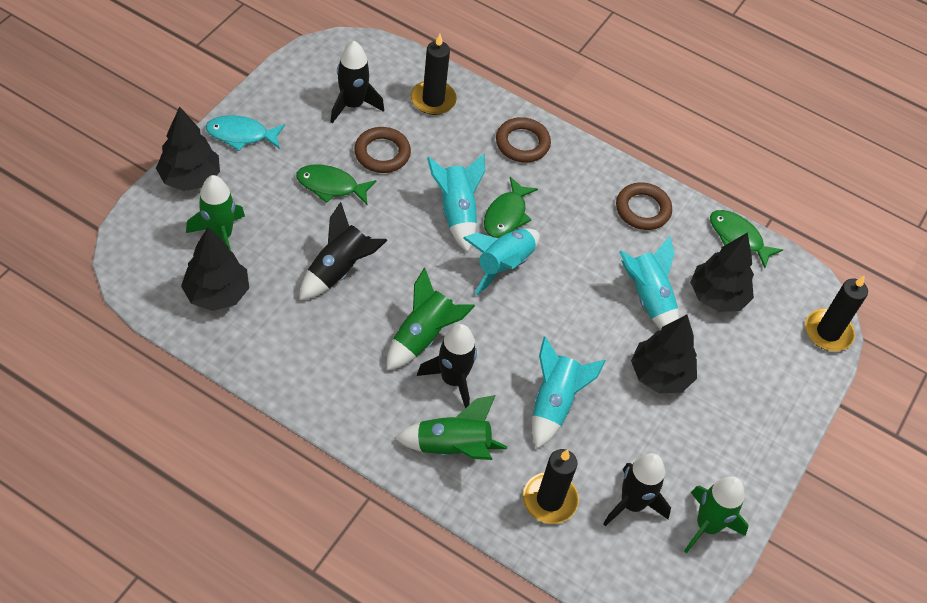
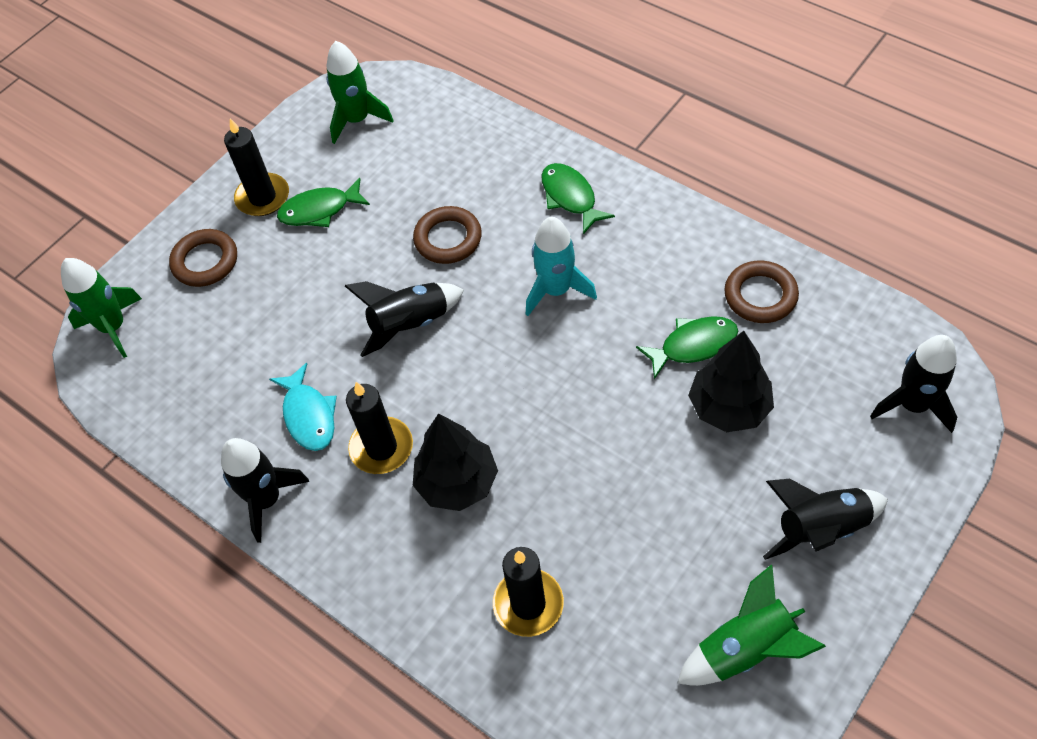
black tree: [156,106,220,191] [181,227,249,311] [631,315,697,393] [690,232,754,312] = 4 -> [413,413,498,511] [688,331,774,432] = 2
green rocket: [186,175,245,251] [387,268,475,370] [395,395,507,460] [684,476,749,553] = 4 -> [61,258,142,358] [327,41,394,144] [677,564,826,686] = 3
turquoise rocket: [427,154,485,252] [463,229,540,295] [532,337,606,449] [619,236,679,329] = 4 -> [526,217,597,316] = 1

